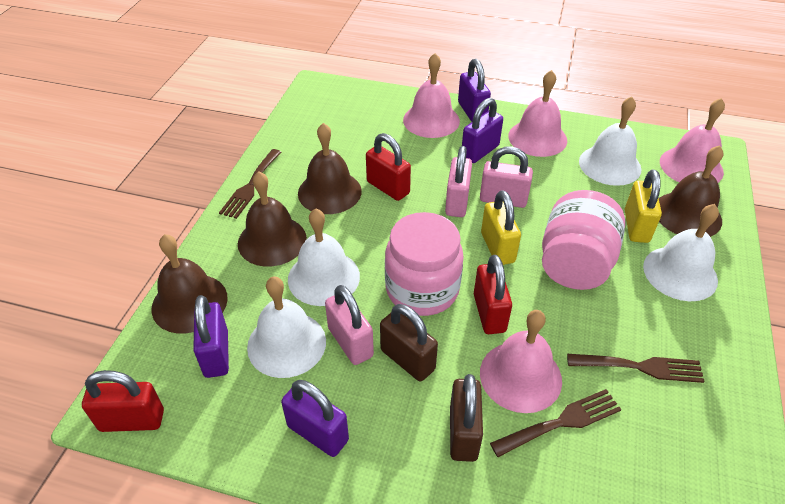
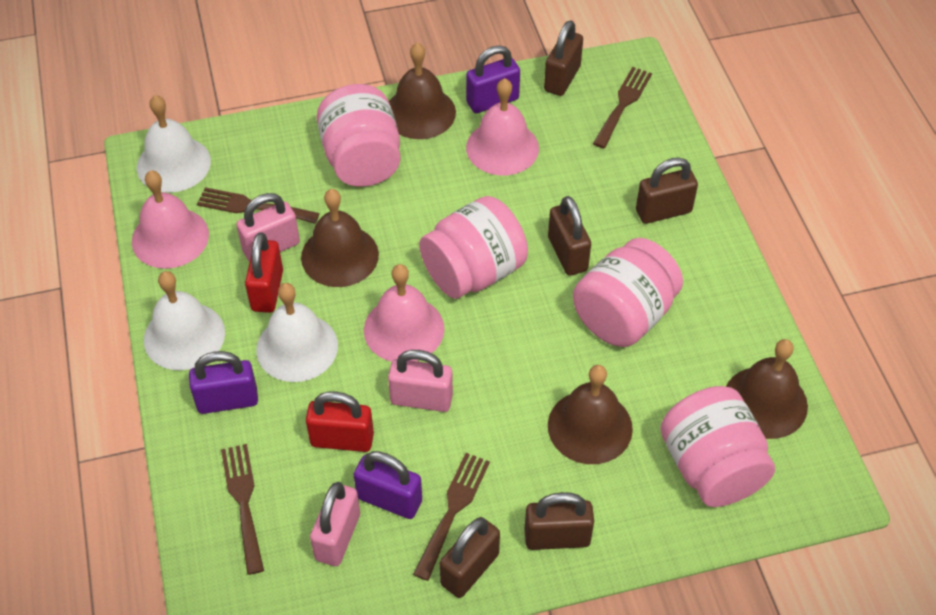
brown fork: [219,149,281,219] [490,389,622,457] [567,354,705,383] = 3 -> [197,187,320,224] [221,444,264,575] [413,453,490,581] [593,67,652,148] = 4
brown padlock: [380,304,438,381] [450,374,483,462] = 2 -> [440,517,500,598] [524,492,594,550] [544,20,583,96] [548,196,591,276] [636,157,698,224] = 5
pink bell: [403,53,460,138] [480,310,562,413] [508,70,567,157] [660,98,725,183] = 4 -> [132,170,209,269] [364,264,444,362] [466,78,539,175] = 3
pink jar: [385,212,464,316] [542,190,625,290] = 2 -> [317,84,400,187] [419,196,528,299] [573,238,683,347] [660,386,775,507] = 4
purple padlock: [193,295,229,378] [281,380,349,457] [458,59,491,122] [462,98,503,163] = 4 -> [189,351,258,414] [354,451,422,519] [466,45,520,113] = 3
red padlock: [82,370,164,432] [366,133,411,201] [474,255,512,334] = 3 -> [245,232,283,313] [306,392,374,452] = 2
white bell: [247,276,326,378] [288,208,360,306] [579,96,642,186] [643,204,719,301] = 4 -> [137,95,211,193] [144,271,225,370] [256,283,338,382] = 3
yellow padlock: [481,190,521,265] [625,170,662,243] = 2 -> none = 0

